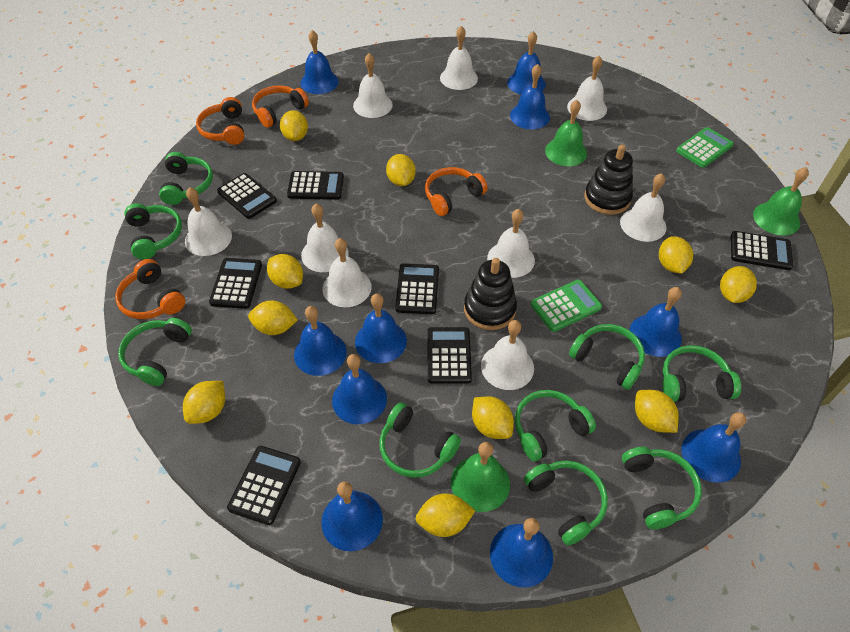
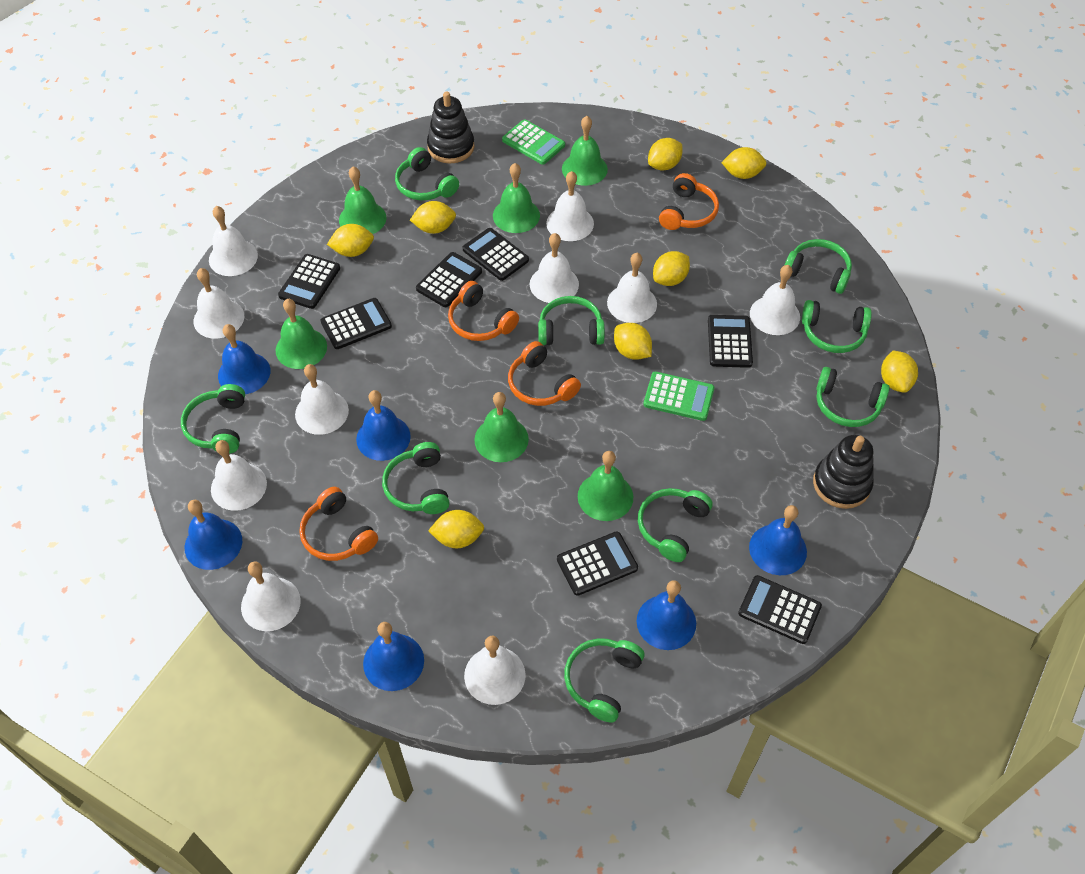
blue bell: [294,306,347,376] [300,30,339,94] [321,481,383,551] [332,354,387,424] [355,293,407,363] [490,518,553,588] [507,31,546,94] [510,64,550,129] [629,287,682,357] [682,412,746,483] = 10 -> [185,500,242,570] [218,324,270,394] [356,390,411,461] [363,622,424,691] [637,580,696,650] [749,505,807,575] = 6
green bell: [451,442,510,512] [545,100,587,166] [753,167,809,236] = 3 -> [276,299,327,369] [339,166,386,234] [474,392,529,462] [493,163,540,233] [562,116,608,186] [578,451,633,521] = 6
white bell: [185,187,232,256] [301,203,349,272] [323,238,372,307] [353,53,393,118] [440,26,478,90] [481,320,534,390] [487,209,535,278] [567,56,607,121] [620,173,666,242] = 9 -> [194,268,244,339] [209,206,258,276] [211,440,267,511] [241,561,301,631] [295,364,349,435] [464,636,526,705] [530,233,579,303] [546,171,594,241] [607,253,657,323] [750,265,800,335] = 10
yellow lemon: [183,381,225,424] [248,301,298,335] [267,254,303,289] [280,110,308,141] [386,154,416,186] [415,493,475,537] [472,396,514,439] [635,390,679,433] [659,236,693,274] [720,266,757,303] = 10 -> [327,224,374,257] [410,201,456,234] [428,510,484,548] [614,323,652,360] [648,138,682,170] [653,251,690,286] [721,147,767,179] [881,350,918,393] = 8

